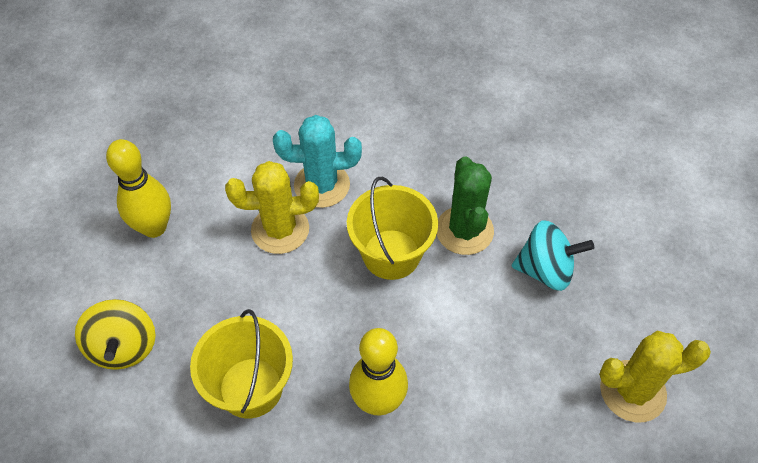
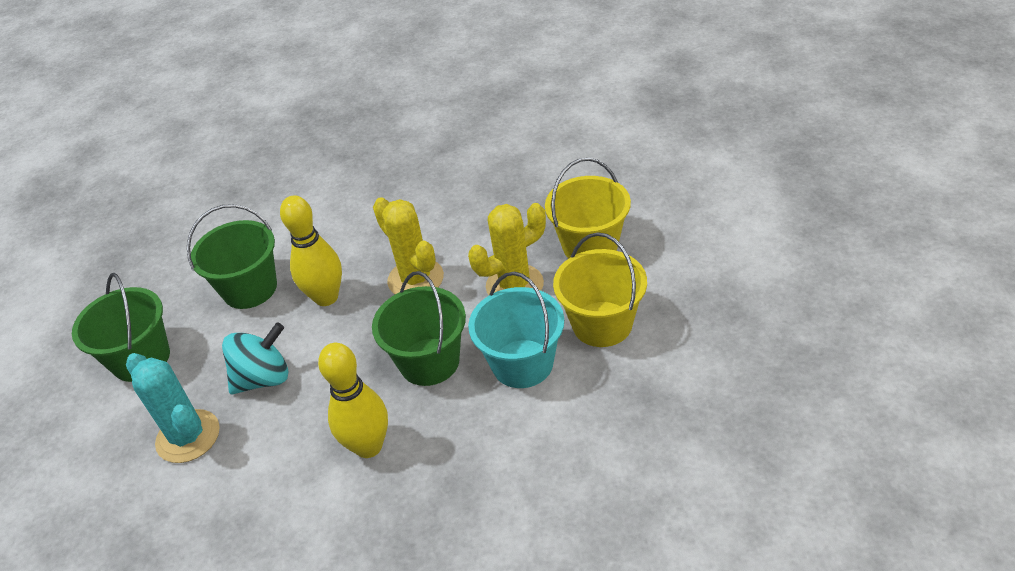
green bucket: none = 0 -> [72,273,170,382] [187,204,277,309] [372,271,466,386] = 3
green cactus: [437,157,494,255] = 1 -> none = 0
turquoise bucket: none = 0 -> [468,272,564,388] = 1
yellow spinning top: [75,299,156,370] = 1 -> none = 0

